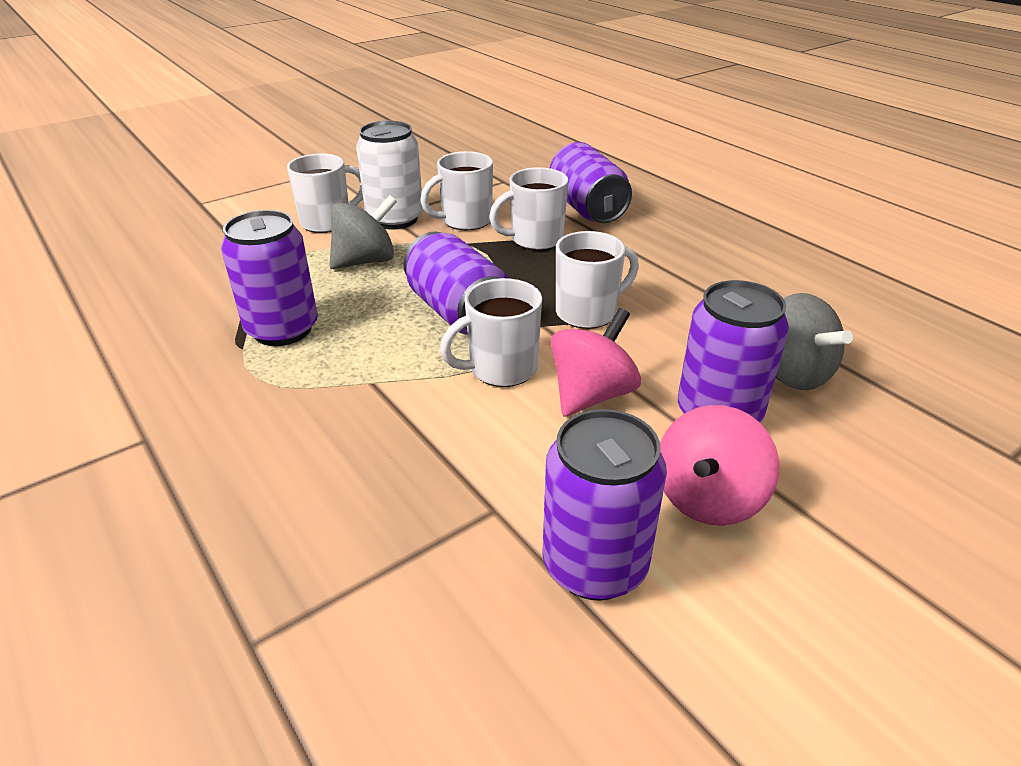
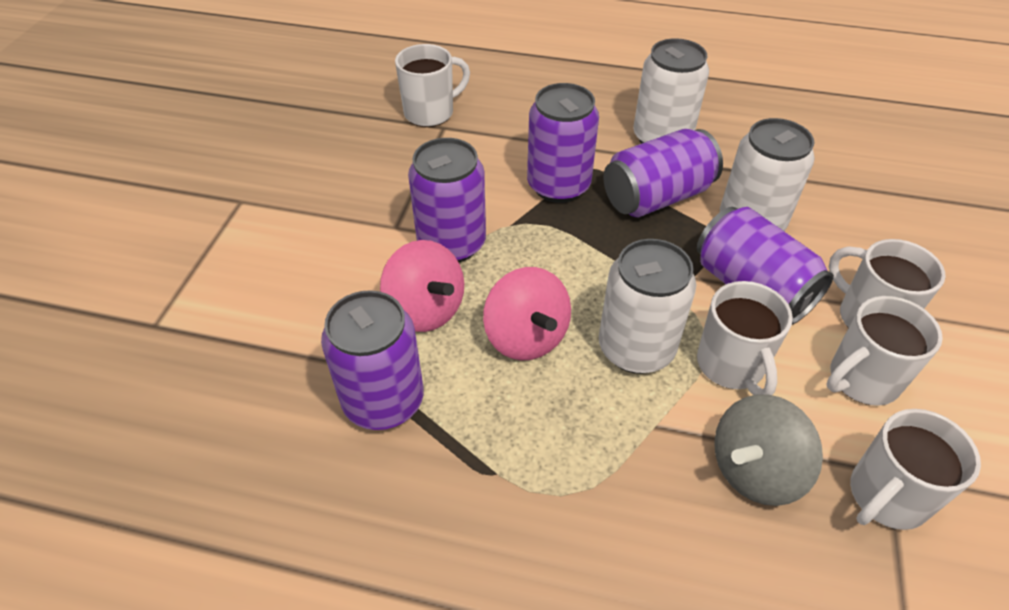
grey spinning top: [329,195,397,269] [776,293,853,390] = 2 -> [714,394,823,506] = 1
white can: [356,121,423,229] = 1 -> [599,239,696,374] [633,38,709,144] [720,118,815,231] = 3

